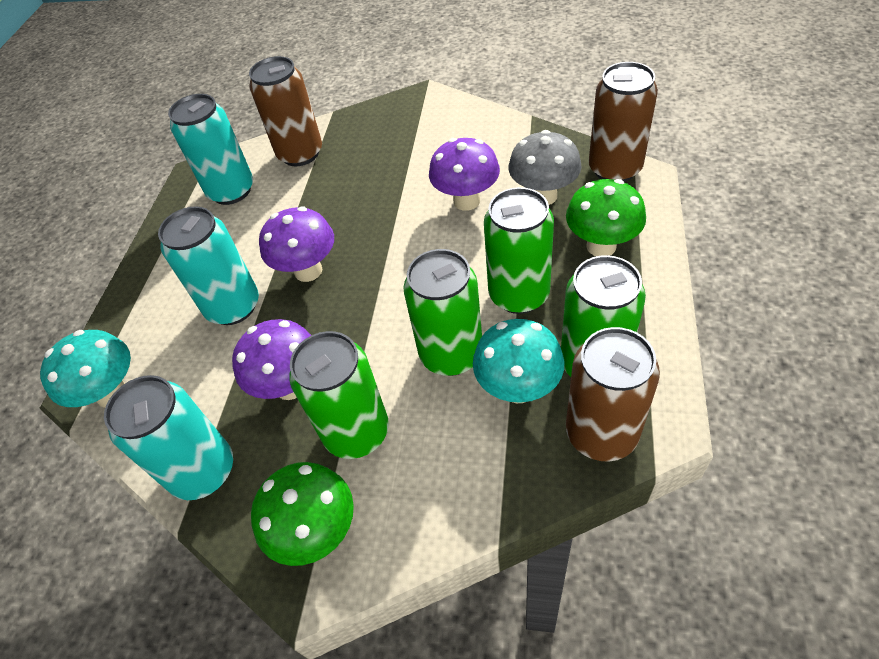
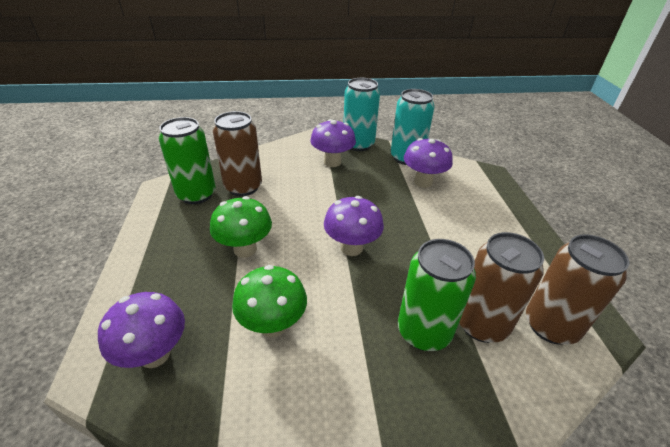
green can: [289,331,389,459] [403,249,482,376] [484,187,554,314] [561,255,646,377] = 4 -> [159,117,216,204] [398,239,476,351] = 2
grey mushroom: [508,130,581,205] = 1 -> none = 0
purple mushroom: [232,319,311,400] [259,207,334,282] [429,138,500,211] = 3 -> [98,292,185,368] [310,119,356,167] [324,196,384,256] [404,138,453,188] = 4
turquoise can: [104,375,233,500] [158,206,259,325] [168,94,253,205] = 3 -> [343,78,380,151] [391,89,435,165] = 2
turquoise mushroom: [40,330,131,408] [473,319,564,403] = 2 -> none = 0

